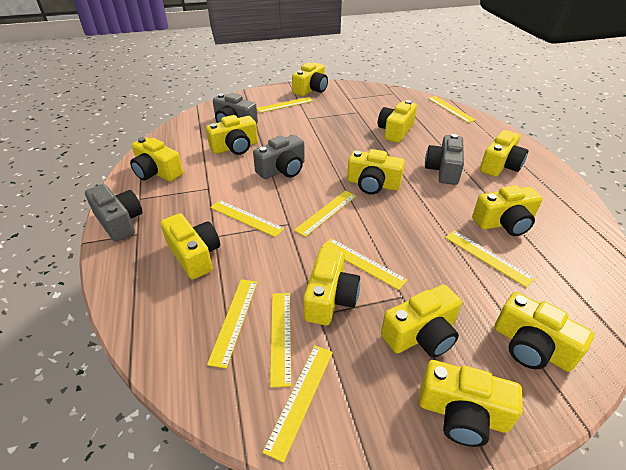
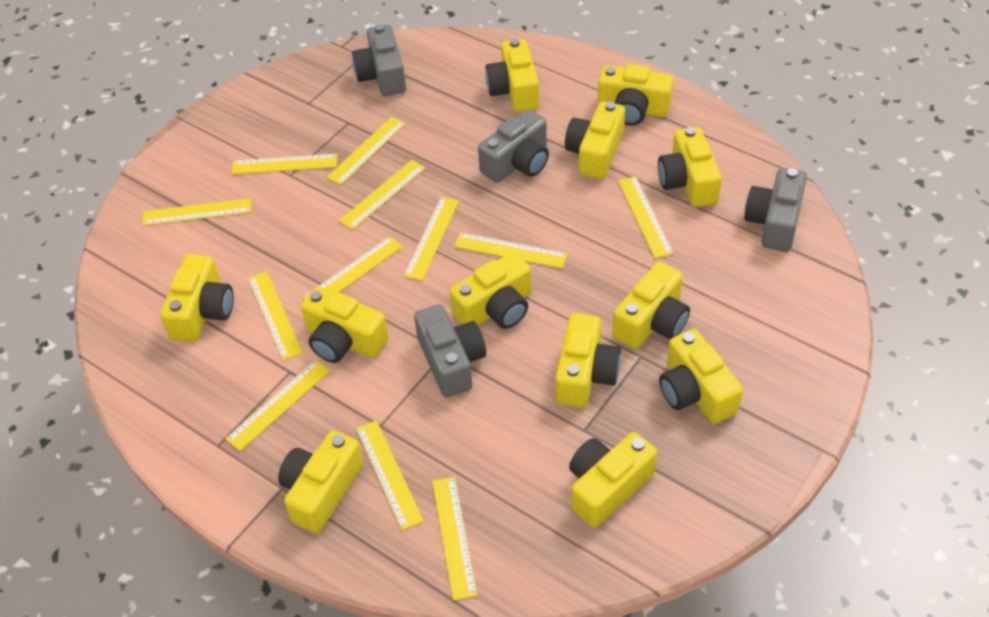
yellow ruler: [207,279,257,368] [210,200,284,237] [257,97,313,113] [262,345,333,463] [270,293,291,387] [294,191,356,237] [322,238,408,290] [428,96,476,123] [445,230,535,288] = 9 -> [142,198,251,226] [225,360,330,451] [232,153,337,174] [248,271,303,361] [303,236,403,300] [327,117,406,185] [339,160,426,230] [356,420,424,530] [404,197,459,281] [432,477,477,600] [454,232,568,269] [618,176,674,258] = 12

